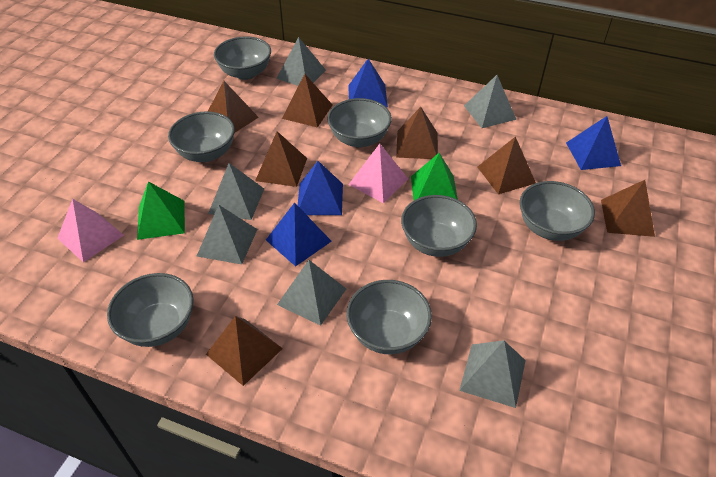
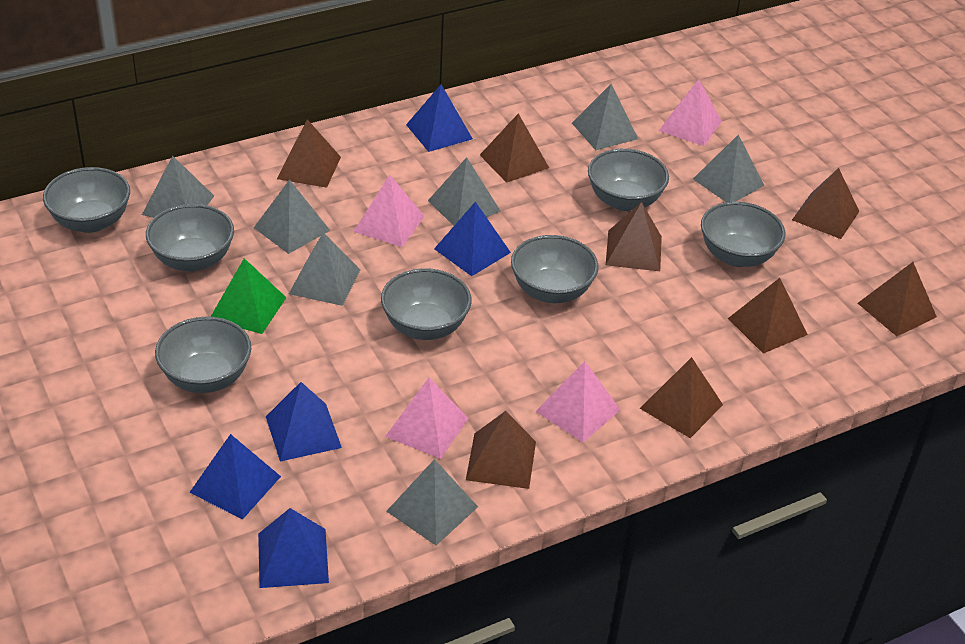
blue pyramid: [266,202,332,266] [298,161,343,215] [348,59,388,107] [566,116,621,170] = 4 -> [189,434,281,519] [258,508,329,588] [266,382,342,461] [406,85,473,152] [434,202,511,276] = 5
brown pyramid: [206,316,283,386] [208,81,259,132] [255,131,307,187] [282,74,332,128] [396,107,438,159] [477,136,536,194] [601,180,655,237] = 7 -> [277,119,341,188] [466,411,536,489] [480,114,549,183] [606,202,662,271] [640,357,723,438] [728,278,808,354] [792,168,860,239] [857,262,937,336] = 8
green pyramid: [137,181,185,240] [411,153,458,200] = 2 -> [211,258,287,334] = 1
grey pyramid: [197,204,258,264] [208,163,264,220] [276,37,326,86] [277,260,346,326] [459,340,526,408] [464,75,517,128] = 6 -> [142,156,214,218] [254,179,330,254] [289,232,360,306] [386,459,478,545] [428,157,501,226] [572,84,638,150] [693,135,765,202] = 7
pink pyramid: [57,199,124,262] [348,144,408,203] = 2 -> [353,175,425,247] [385,378,469,459] [535,361,620,443] [659,79,722,146] = 4

